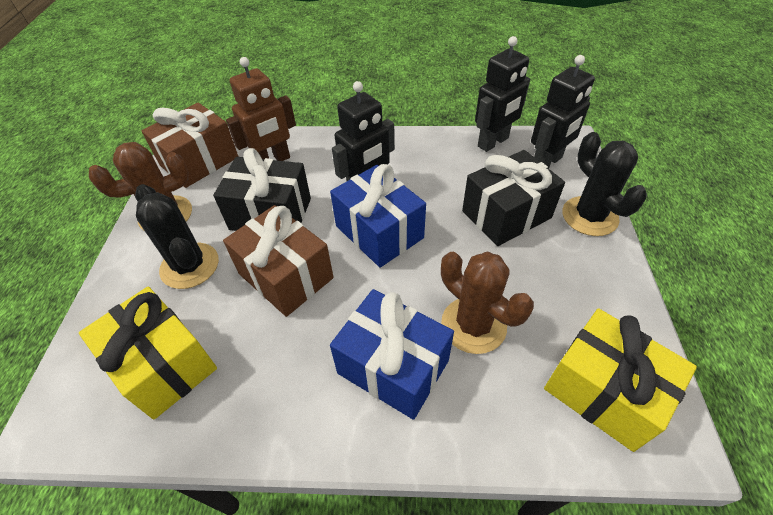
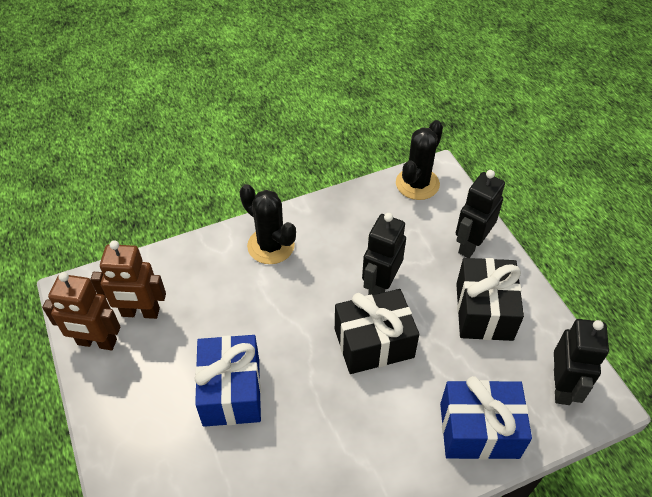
brown cactus: [89,142,192,230] [441,251,534,354] = 2 -> none = 0
brown gift: [142,103,238,188] [223,205,334,317] = 2 -> none = 0
brown robot: [226,57,296,161] = 1 -> [42,272,121,350] [91,240,166,319] = 2
yellow gift: [79,286,217,420] [544,308,697,452] = 2 -> none = 0

